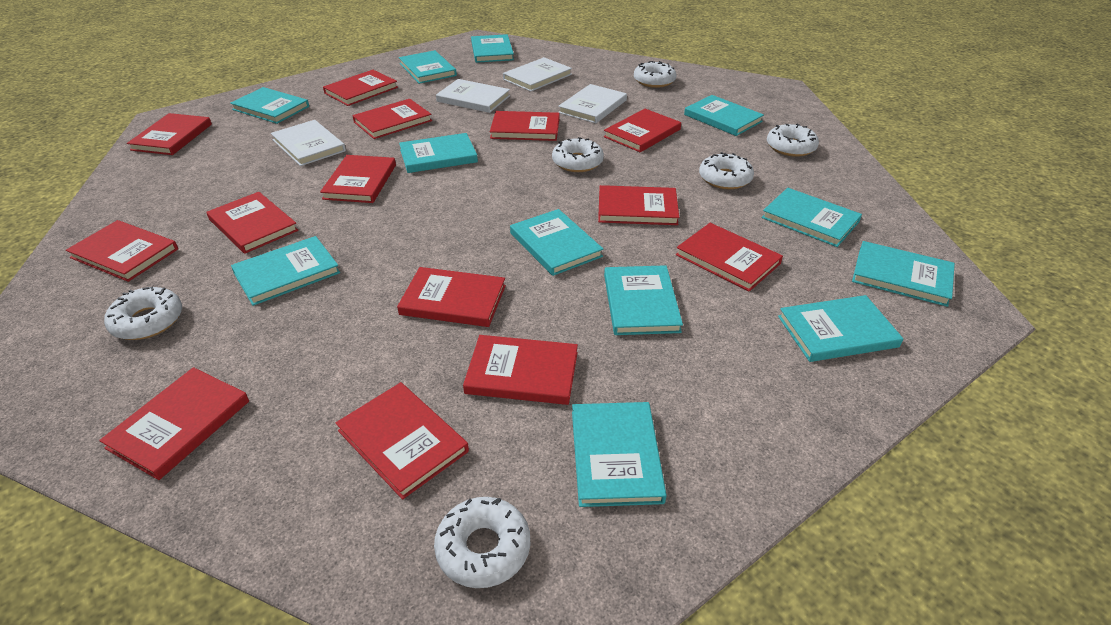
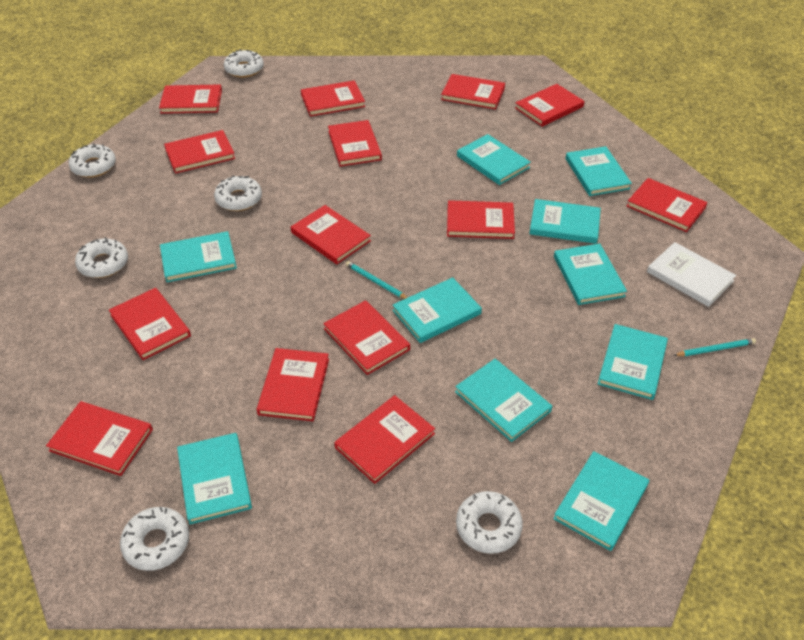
turquoise book: [230,87,309,124] [231,236,340,306] [399,50,457,84] [399,133,478,173] [471,34,514,63] [510,209,603,276] [572,402,667,507] [604,265,683,335] [684,95,764,136] [761,188,862,247] [778,295,903,362] [852,241,955,307] = 12 -> [160,231,237,282] [177,433,252,524] [392,277,482,343] [455,359,552,442] [457,134,531,185] [529,199,601,244] [553,451,649,551] [554,244,627,305] [565,146,632,196] [598,324,668,400] = 10
turquoise pencil: none = 0 -> [346,261,408,299] [673,338,756,356] = 2
white book: [271,120,346,166] [436,79,510,113] [503,57,572,91] [558,84,627,123] = 4 -> [647,242,736,307] = 1

